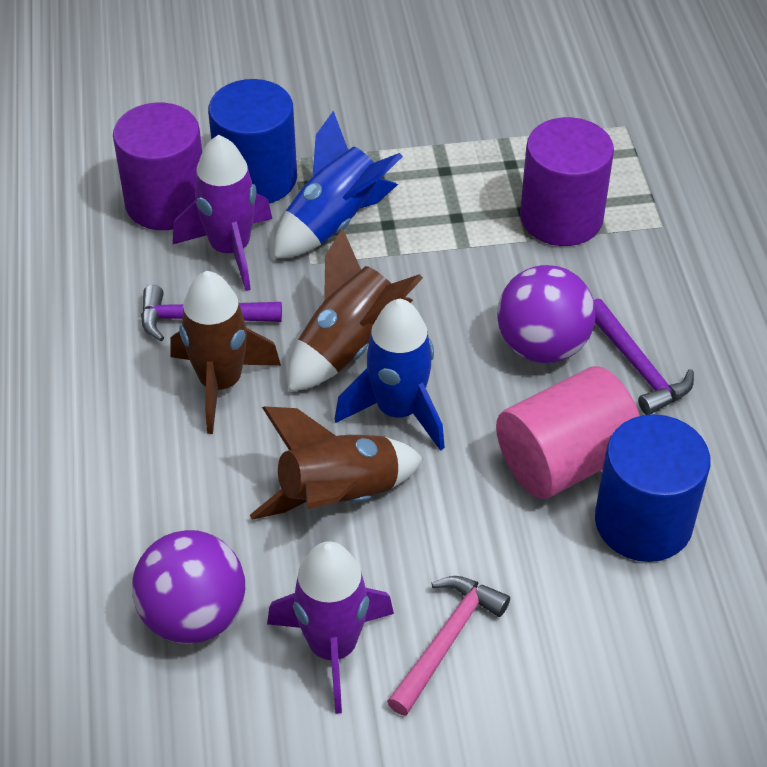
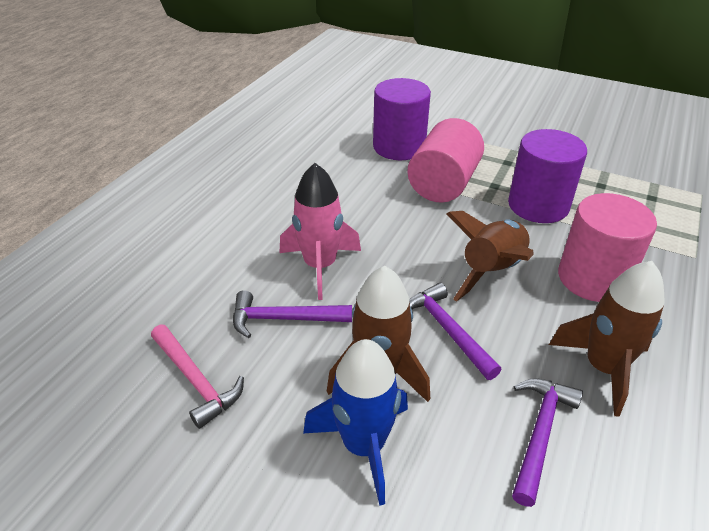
blue cylinder: [208,79,297,204] [595,414,711,562] = 2 -> none = 0
blue rocket: [274,111,403,259] [335,299,445,451] = 2 -> [303,339,408,506] = 1
pink cylinder: [496,366,640,499] = 1 -> [407,118,484,203] [558,193,657,302] = 2
pink rocket: none = 0 -> [279,163,361,300] = 1
purple ball: [132,530,245,644] [497,265,596,363] = 2 -> none = 0
purple hammer: [141,285,282,341] [594,298,694,415] = 2 -> [233,290,352,338] [409,283,502,380] [512,378,583,507] = 3
purple rocket: [173,135,272,291] [267,541,394,714] = 2 -> none = 0

